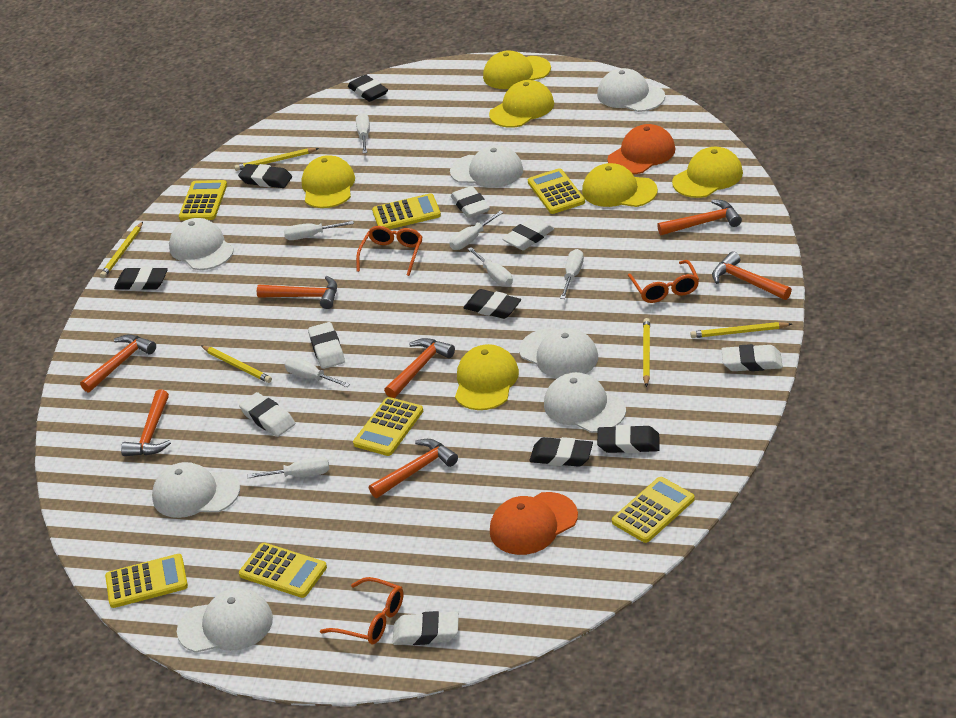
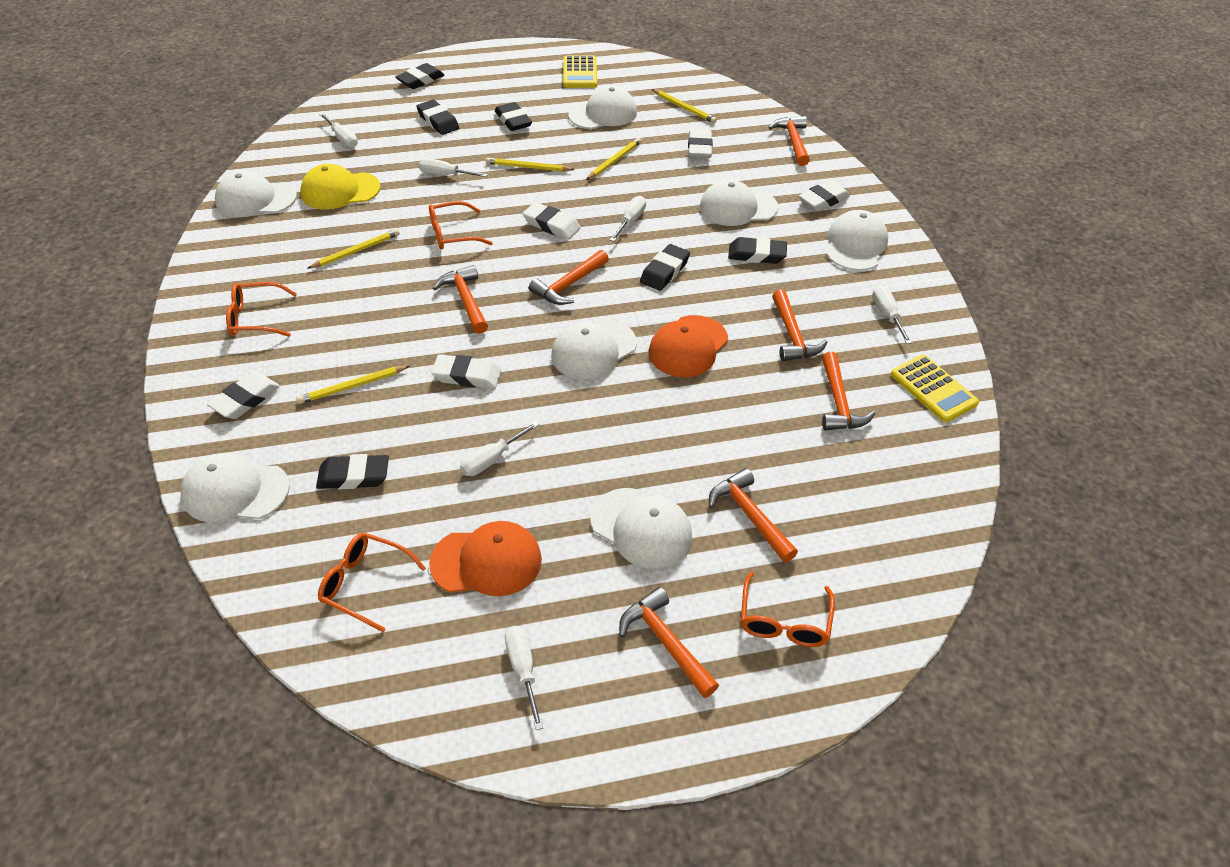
orange glasses: [320,577,404,644] [356,226,422,276] [628,260,699,303] = 3 -> [226,282,297,337] [318,533,426,632] [429,201,493,250] [741,572,835,647] = 4
white eraser: [239,392,295,437] [308,322,345,369] [393,611,459,645] [451,186,490,218] [502,217,554,250] [722,344,783,371] = 6 -> [207,372,280,419] [431,354,501,389] [523,202,581,240] [688,130,713,158] [799,180,850,211] = 5
white screwdriver: [248,457,329,478] [284,221,354,240] [284,357,350,387] [356,113,370,153] [449,210,504,250] [468,247,513,287] [560,249,584,299] = 7 -> [319,113,358,148] [419,158,488,177] [460,421,539,476] [505,626,543,730] [610,196,646,242] [872,285,912,344] = 6
yellow calculator: [105,554,188,608] [179,180,227,221] [239,543,327,598] [353,397,423,456] [372,193,441,229] [528,168,585,214] [612,477,695,543] = 7 -> [563,55,597,88] [891,355,979,422] = 2
yellow cap: [302,155,355,208] [455,344,519,410] [483,50,551,89] [489,80,554,128] [582,163,658,207] [672,147,743,198] = 6 -> [300,164,381,210] = 1

